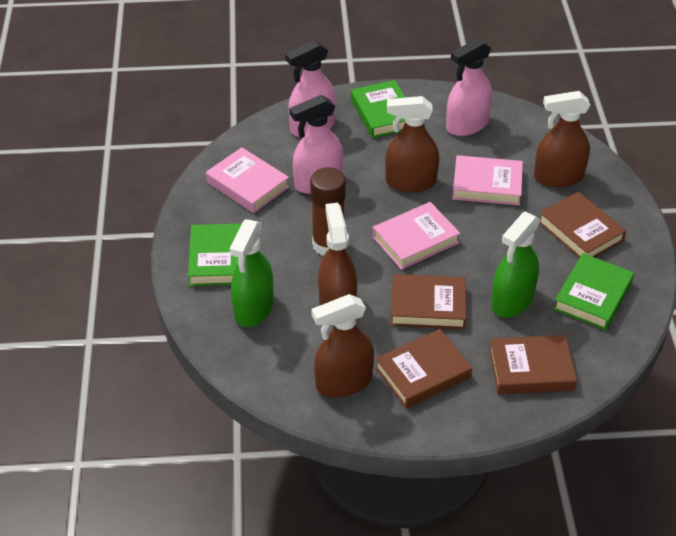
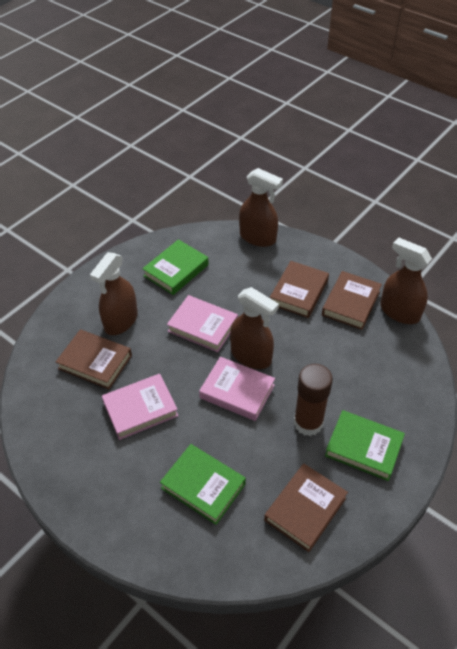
green spray bottle: [230,219,274,327] [491,212,540,318] = 2 -> none = 0
pink spray bottle: [285,40,336,137] [289,95,343,194] [446,38,492,136] = 3 -> none = 0

